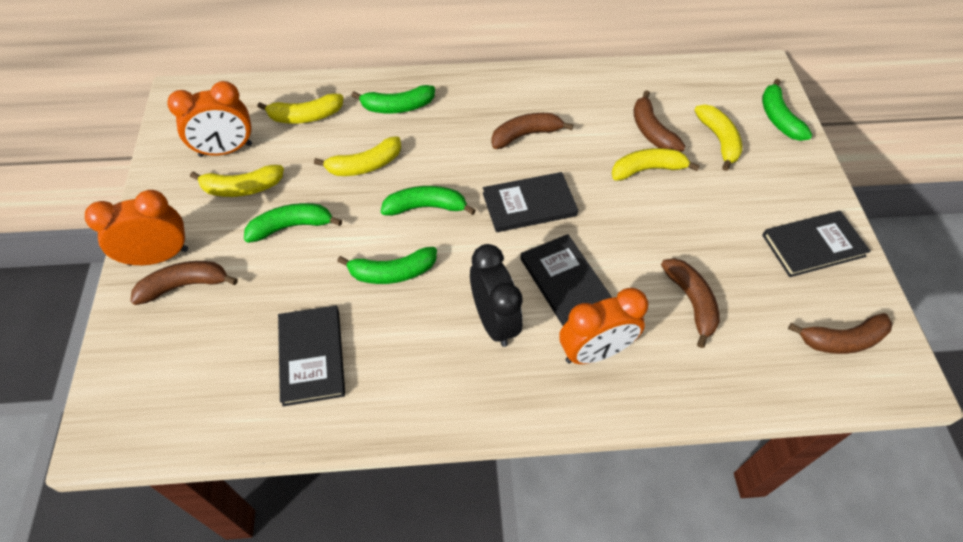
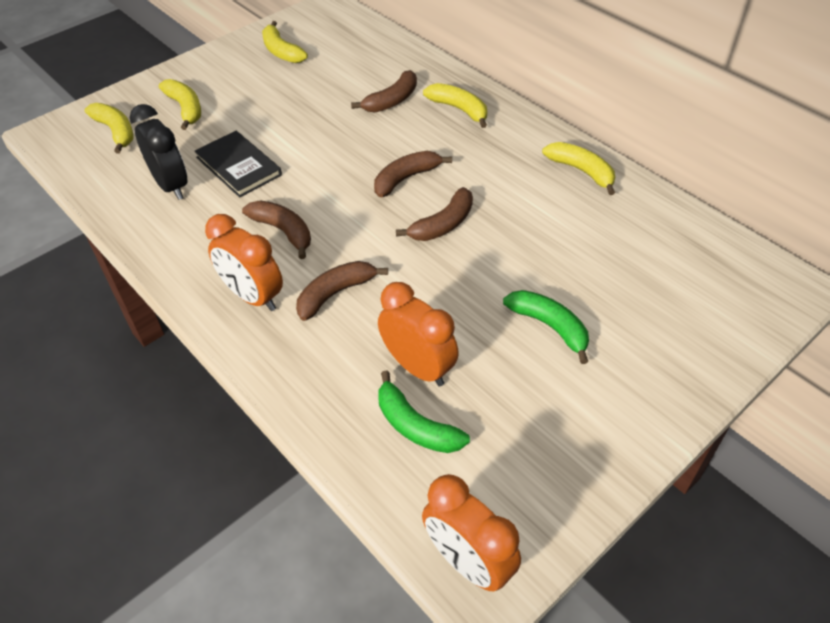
black book: [278,306,345,406] [483,172,578,232] [520,234,612,326] [762,211,871,277] = 4 -> [195,131,282,198] = 1
green banana: [244,203,342,243] [337,247,437,284] [351,85,435,113] [381,186,476,216] [762,79,812,141] = 5 -> [378,371,470,453] [503,290,589,364] = 2

